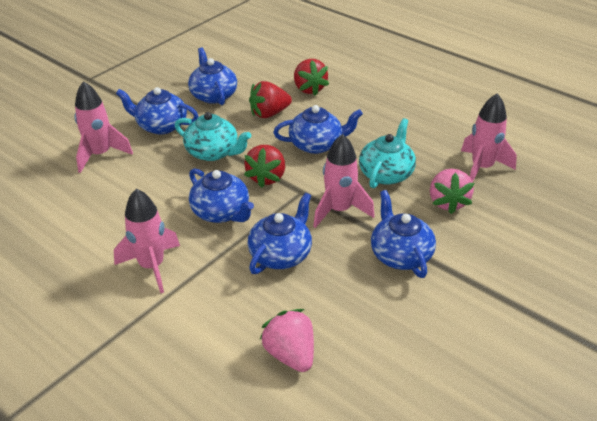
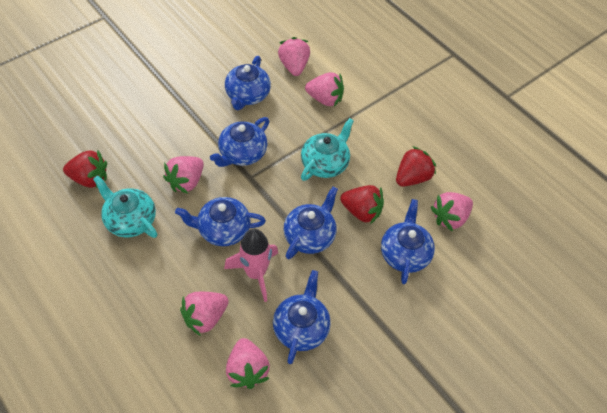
pink rocket: [74,81,133,173] [114,189,180,293] [313,134,375,228] [461,93,517,182] = 4 -> [224,229,278,302] = 1
pink strawberry: [260,309,314,372] [430,169,474,214] = 2 -> [163,156,204,194] [180,292,229,336] [226,338,270,389] [278,37,310,76] [305,72,344,107] [431,192,473,231] = 6

